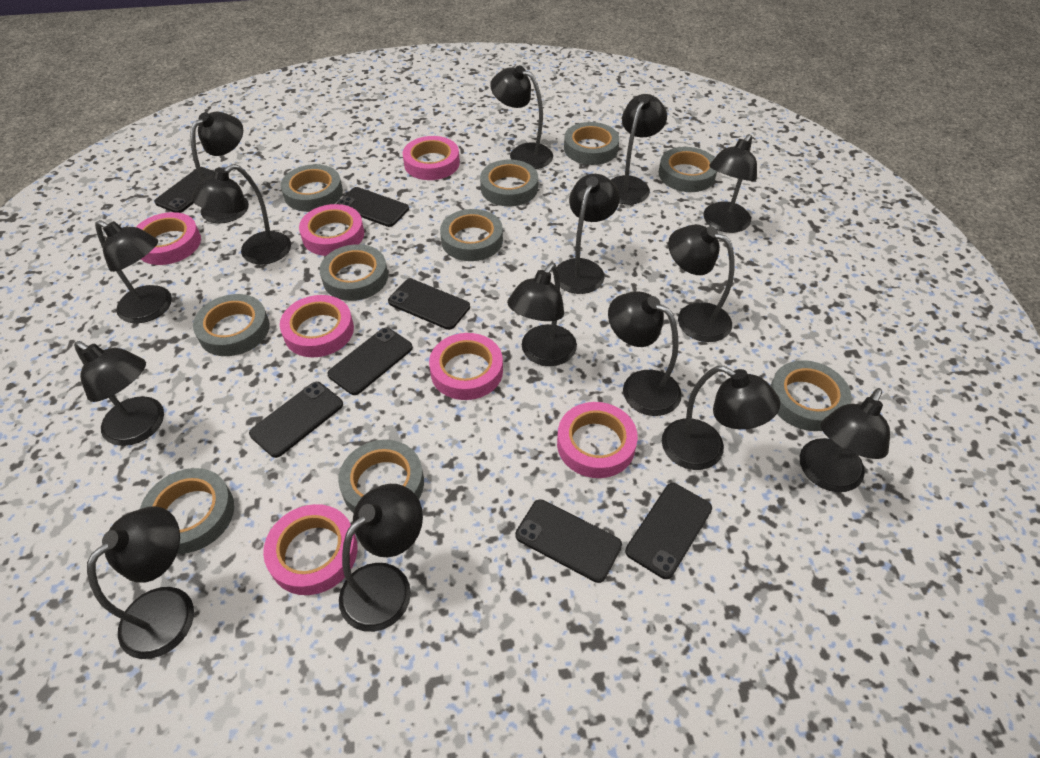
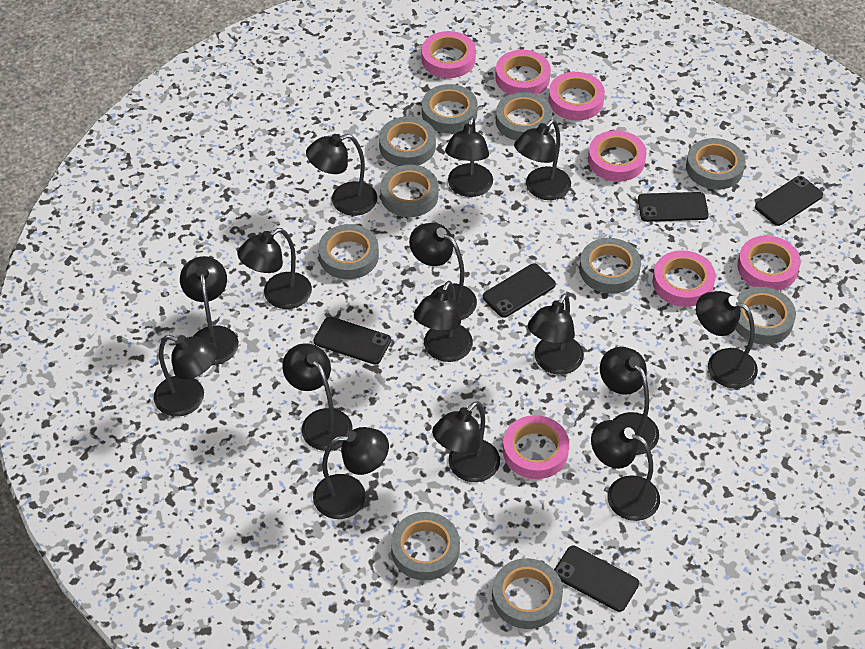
black phone: [154,167,215,213] [249,382,343,458] [327,327,413,395] [336,187,409,227] [388,279,470,330] [515,499,622,583] [625,483,712,579] = 7 -> [314,317,391,365] [483,263,556,318] [554,546,639,612] [638,192,709,222] [755,176,823,226] = 5

